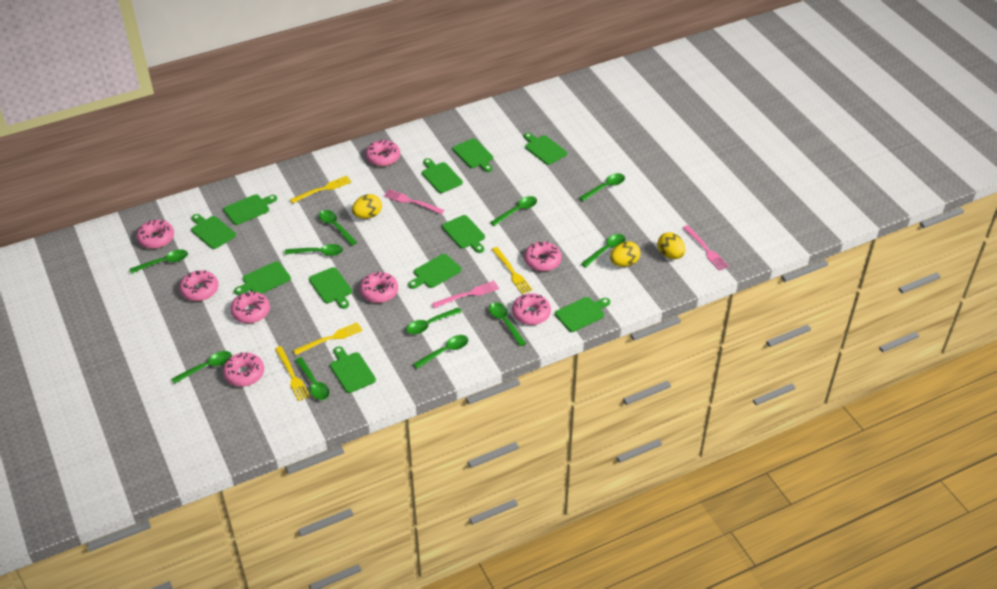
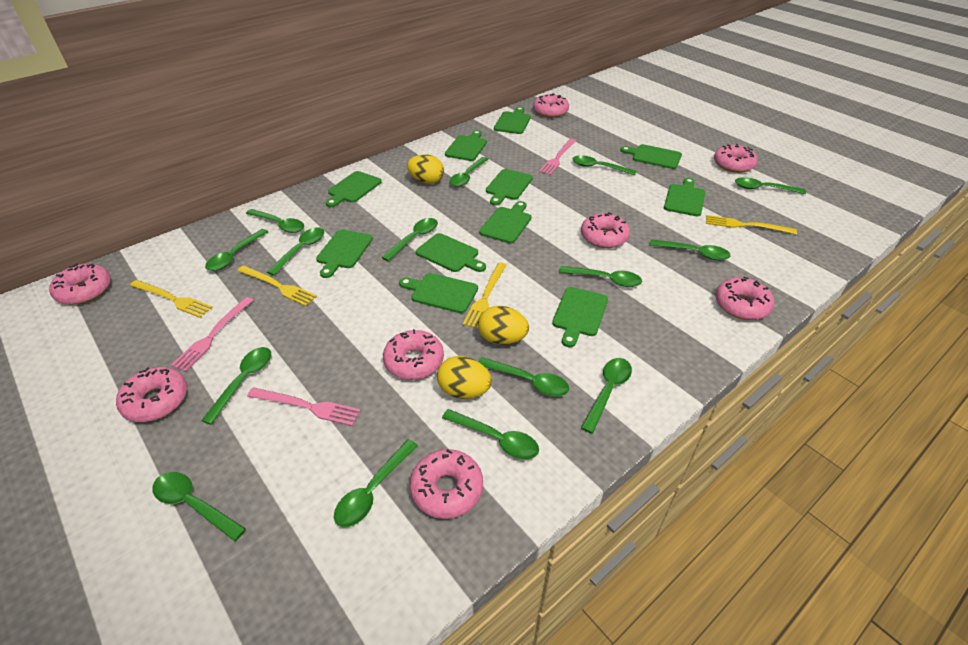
green spoon: [130,249,188,274] [172,351,232,384] [285,244,343,256] [295,357,330,400] [319,210,357,245] [406,307,462,334] [413,335,468,369] [489,302,526,346] [490,196,537,226] [579,173,625,201] [581,234,626,267] = 11 -> [152,472,246,541] [201,347,271,425] [205,229,268,271] [246,209,304,233] [267,227,324,276] [334,439,418,527] [382,218,438,261] [442,409,539,460] [449,157,489,187] [478,357,569,397] [559,266,642,287] [572,155,636,175] [581,358,632,434] [650,239,731,260] [735,177,806,194] = 15

